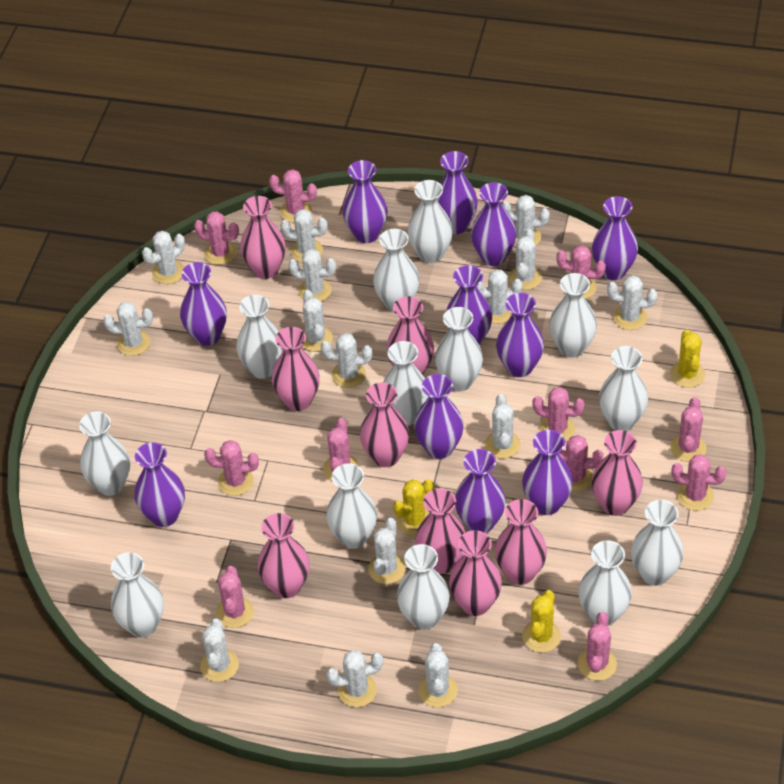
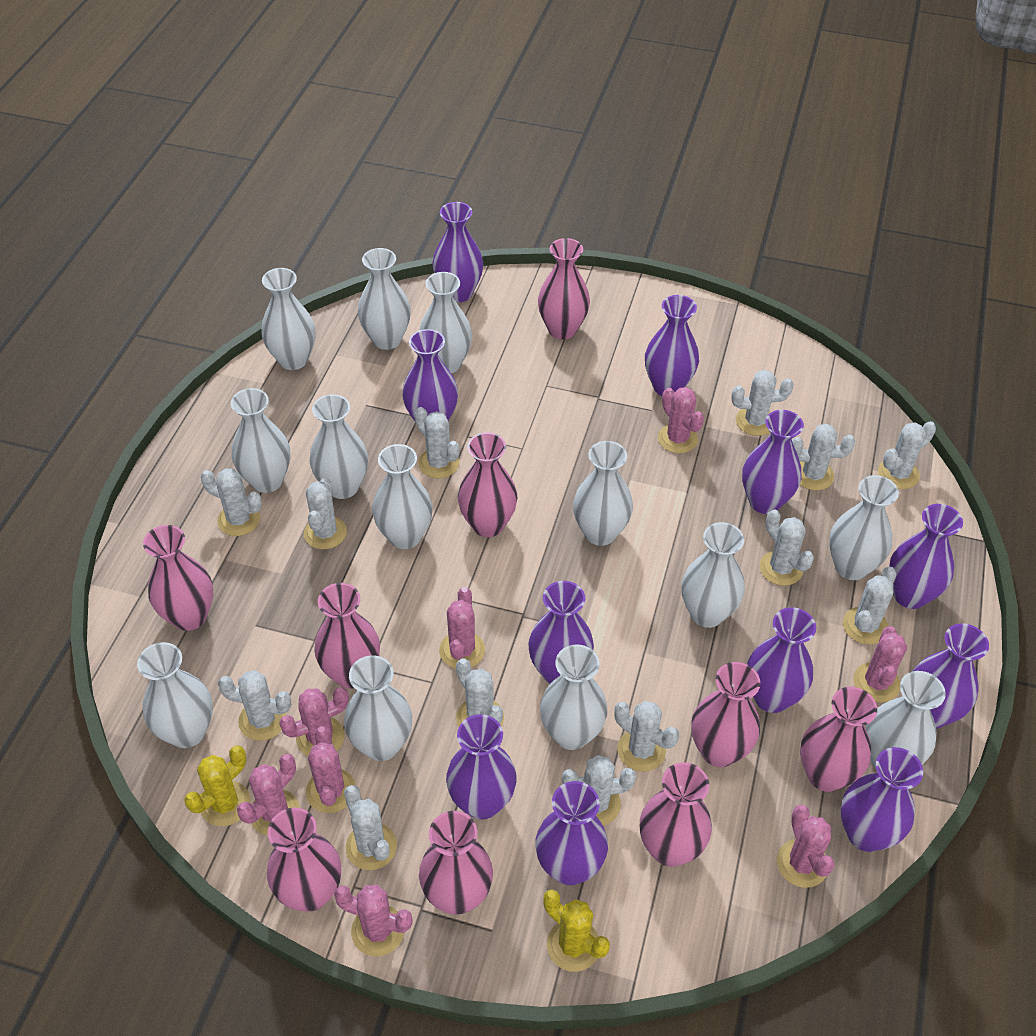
pink cactus: [194,211,239,265] [204,440,259,496] [216,566,254,628] [269,169,317,223] [323,418,359,481] [532,387,585,441] [556,245,606,299] [558,435,604,491] [578,612,617,681] [670,397,707,462] [671,454,727,511] = 11 -> [237,754,300,835] [279,687,349,756] [306,726,355,813] [334,884,413,957] [439,587,485,669] [658,387,704,454] [777,804,835,888] [853,626,907,702] = 8
white cactus: [103,301,153,356] [142,231,185,284] [200,619,239,682] [280,209,328,262] [288,249,336,302] [302,290,333,351] [321,333,372,388] [326,650,383,707] [368,518,406,584] [418,643,458,707] [477,269,522,324] [485,394,521,459] [502,195,549,246] [509,229,542,290] [607,275,657,330] = 15 -> [201,468,262,536] [218,670,291,741] [304,478,347,549] [344,785,397,870] [415,407,460,478] [456,658,504,727] [562,755,636,825] [614,701,679,771] [731,370,794,436] [760,510,814,586] [792,424,855,490] [843,567,896,644] [878,421,936,489] = 13
yellow cactus: [393,479,434,536] [522,590,561,653] [670,330,705,388] = 3 -> [184,746,250,826] [543,890,610,972] = 2

